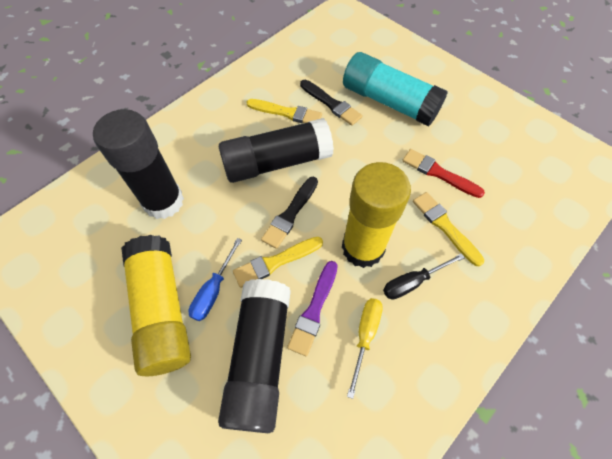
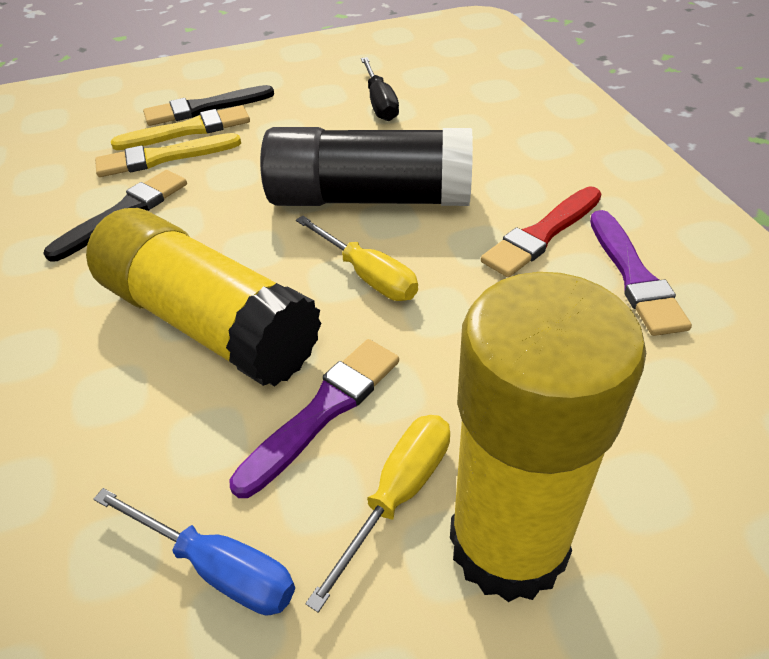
black glue stick: [93,109,184,219] [218,279,291,433] [219,118,334,183] = 3 -> [260,127,473,206] = 1
purple brush: [287,261,338,356] = 1 -> [229,339,399,498] [590,210,692,336] = 2
turquoise glue stick: [343,52,448,127] = 1 -> none = 0
yellow brush: [233,237,323,288] [246,99,322,123] [413,192,484,267] = 3 -> [95,133,241,177] [111,105,250,150] = 2
yellow screwdriver: [347,298,383,399] = 1 -> [296,216,418,301] [305,415,450,613] = 2

